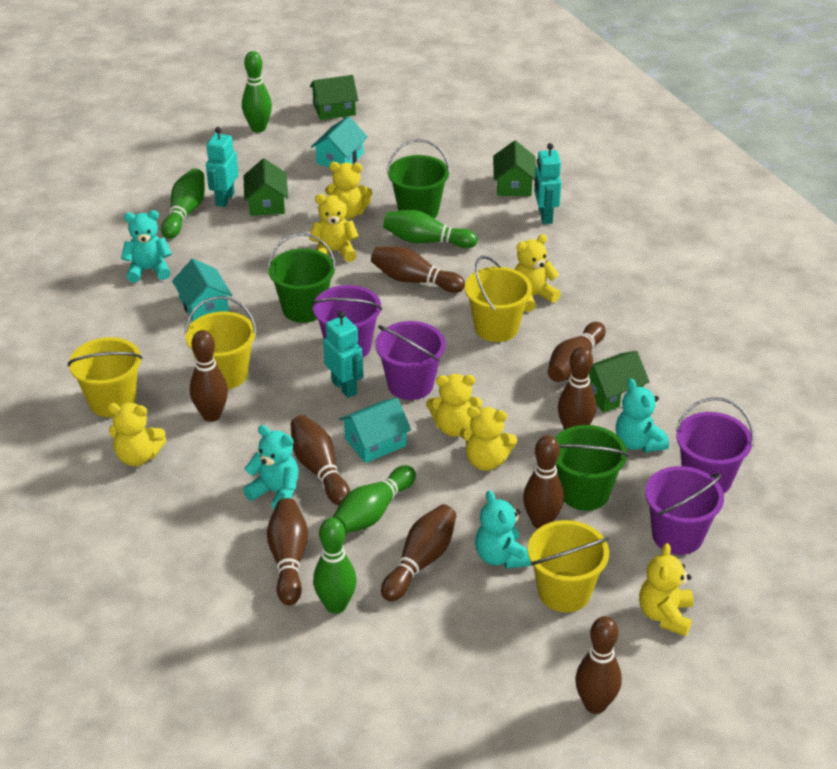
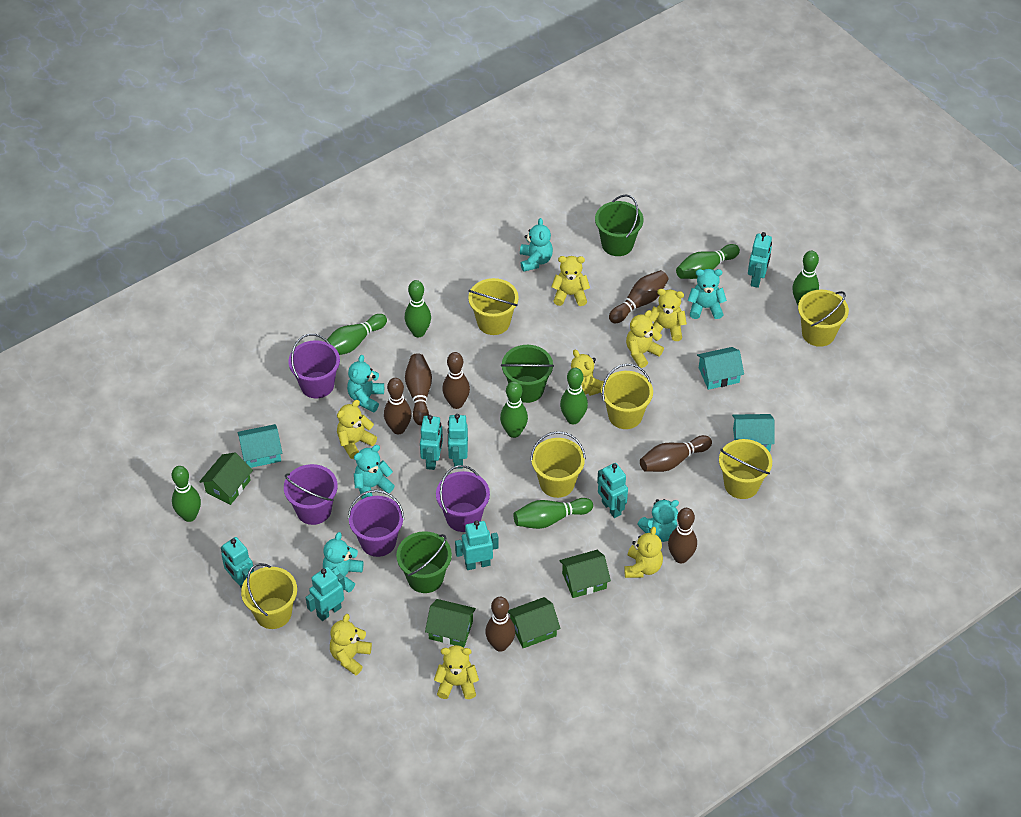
brown bowling pin: [190,330,228,422] [267,498,308,605] [290,415,350,506] [371,246,465,293] [381,504,457,601] [523,435,564,529] [548,322,606,382] [558,346,596,430] [575,616,622,714] = 9 -> [384,378,411,434] [405,353,432,425] [442,352,470,409] [485,597,515,652] [609,270,669,323] [640,435,712,472] [668,508,697,563] = 7
green bowling pin: [161,168,205,239] [242,51,272,133] [313,518,356,614] [332,465,416,533] [383,210,478,248] = 5 -> [172,466,201,522] [325,314,387,355] [405,280,431,337] [500,381,528,438] [514,498,593,529] [560,368,588,424] [676,244,740,279] [792,251,819,305] = 8
turquoise robot: [206,127,238,207] [323,311,364,398] [534,143,561,224] = 3 -> [221,537,254,589] [306,567,345,621] [420,415,443,470] [448,414,468,469] [455,520,499,570] [597,463,628,518] [748,232,772,288] = 7
turquoise teddy bear: [121,210,172,283] [243,425,299,510] [475,490,532,569] [616,379,669,452] = 4 -> [323,532,363,593] [347,355,384,412] [354,445,395,499] [520,218,553,272] [637,499,679,542] [688,269,727,319] = 6
yellow bucket: [68,337,142,417] [185,296,257,389] [465,256,532,342] [528,520,609,612] = 4 -> [241,563,297,629] [468,278,519,335] [530,431,586,498] [601,364,653,429] [719,439,772,499] [798,290,849,347] = 6
yellow teddy bear: [107,403,166,466] [309,193,359,262] [325,162,373,219] [426,374,483,437] [460,407,517,471] [514,234,561,312] [639,543,693,636] = 7 -> [330,614,372,675] [337,400,377,459] [434,645,479,699] [551,256,590,306] [571,350,604,396] [624,527,663,578] [626,310,664,368] [649,289,687,341] = 8

